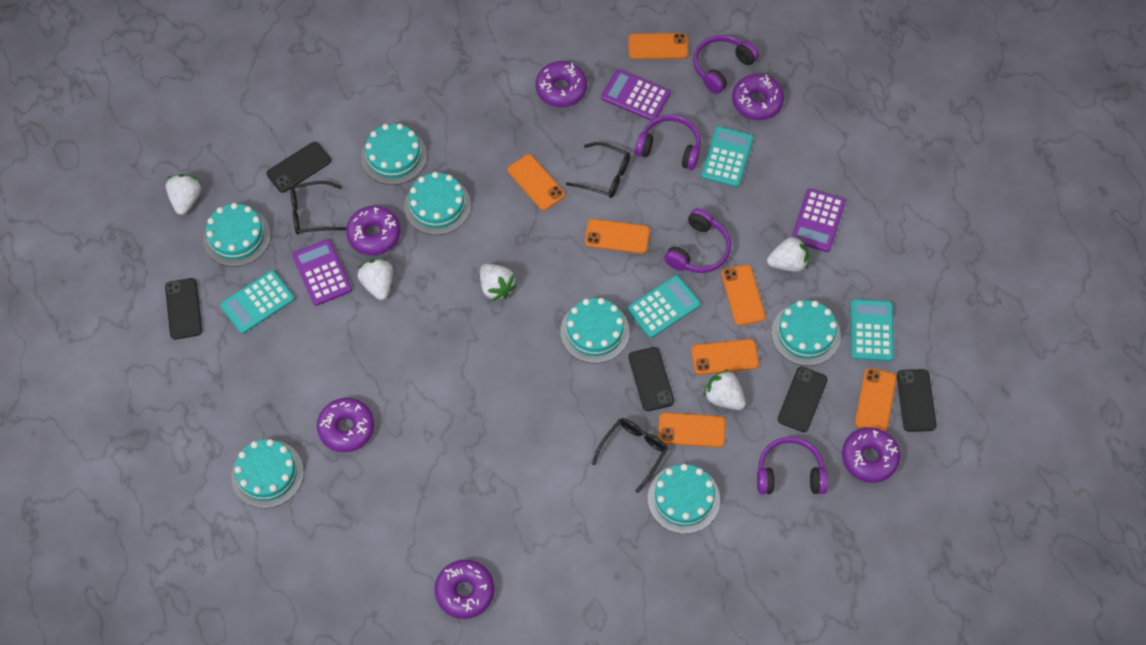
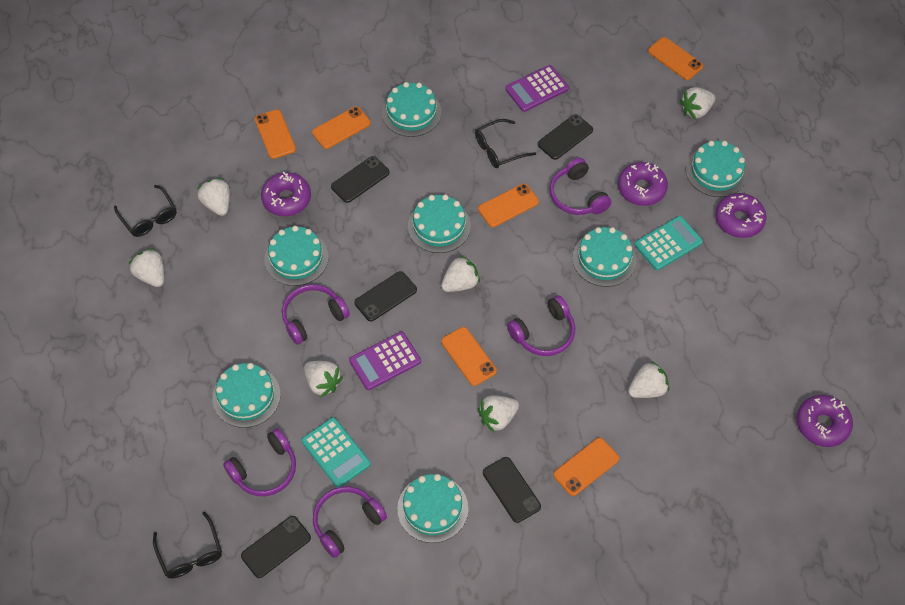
orange phone: [508,154,565,210] [585,219,650,254] [628,33,688,59] [658,412,726,447] [691,339,759,375] [721,265,766,326] [855,368,897,432] = 7 -> [255,109,296,159] [312,106,371,149] [441,327,497,386] [478,184,539,227] [553,438,619,496] [648,37,703,80] = 6
purple calculator: [292,239,352,306] [601,69,670,121] [792,188,846,252] = 3 -> [349,332,421,390] [505,65,569,112] = 2
purple donut: [317,398,374,452] [346,206,400,255] [435,560,495,619] [536,61,587,107] [732,74,784,120] [842,428,900,483] = 6 -> [261,172,311,216] [618,162,668,206] [715,193,767,238] [796,395,853,447] = 4
purple headphones: [635,115,701,170] [664,208,731,273] [693,35,759,94] [757,437,828,494] = 4 -> [223,428,296,496] [282,284,350,345] [313,486,387,558] [507,295,575,356] [550,158,611,215] = 5
turquoise calculator: [220,270,295,334] [627,275,701,338] [701,126,754,187] [851,299,894,362] = 4 -> [301,417,371,488] [634,216,703,270] = 2
white strawberry: [166,174,201,215] [357,259,393,300] [480,264,517,301] [703,369,746,410] [767,235,809,272] = 5 -> [129,248,164,287] [197,178,230,216] [304,361,343,398] [441,255,480,292] [478,395,519,432] [628,361,669,398] [680,87,715,119] = 7

